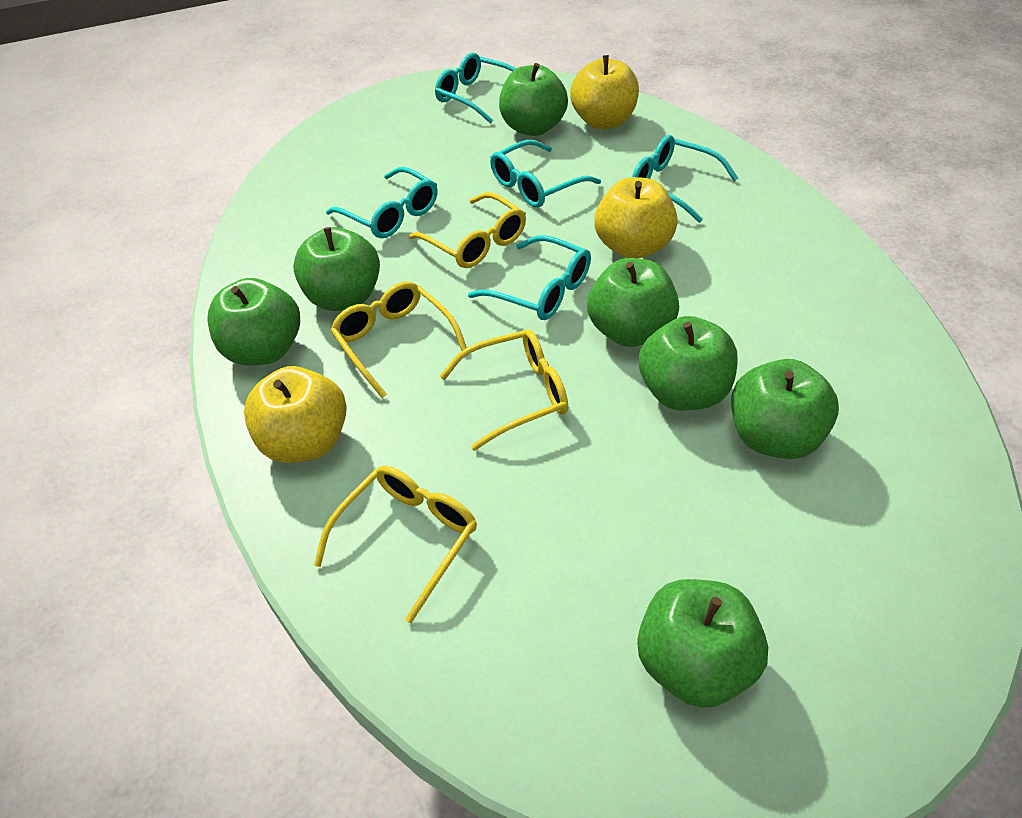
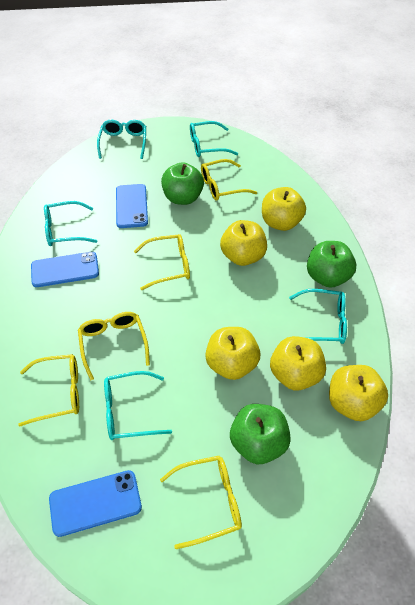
blue phone: none = 0 -> [31,252,99,287] [49,470,142,537] [116,184,148,228] = 3
green apple: [208,278,300,365] [293,227,380,311] [499,63,568,136] [587,258,679,347] [637,579,768,708] [639,316,738,411] [731,359,839,459] = 7 -> [161,162,204,205] [230,404,291,464] [307,241,356,288] = 3
yellow apple: [244,366,347,463] [570,55,639,129] [594,177,678,258] = 3 -> [205,327,260,380] [220,220,267,266] [262,187,306,231] [270,336,326,391] [329,365,388,421] = 5
yellow glasses: [314,466,477,623] [330,281,467,398] [408,192,526,268] [440,329,568,451] = 4 -> [18,354,79,427] [78,312,150,380] [134,234,190,290] [160,456,242,549] [201,159,257,200] = 5

